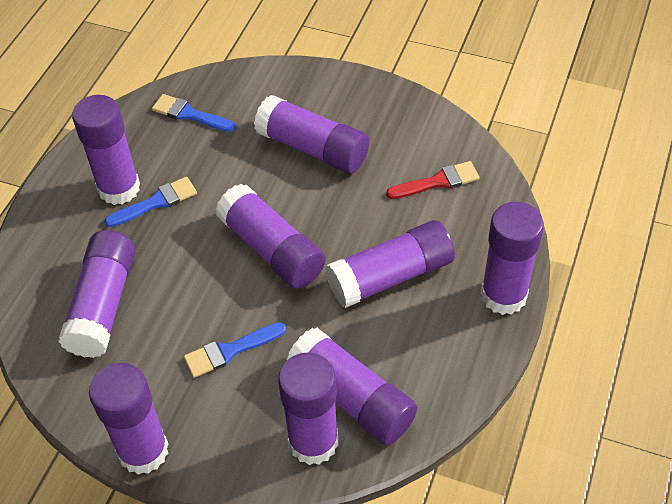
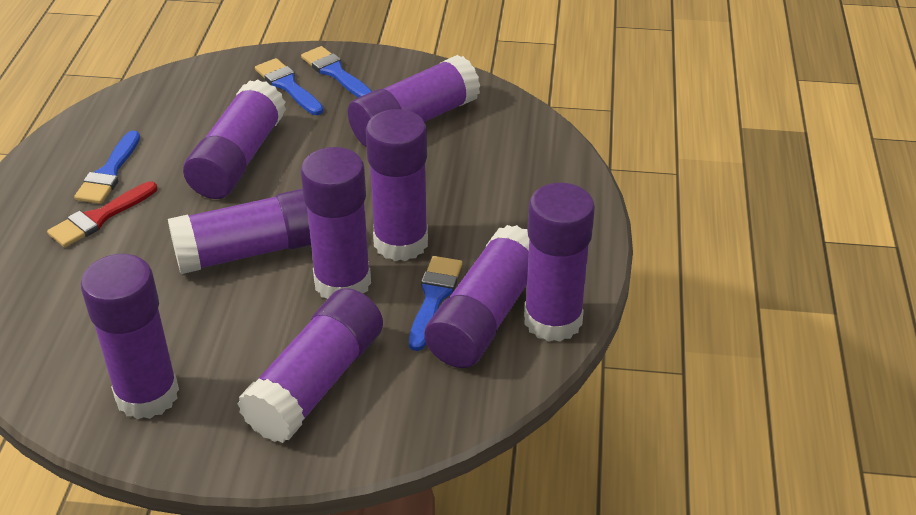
blue brush: [104,177,197,227] [152,94,236,132] [184,322,286,378] = 3 -> [74,130,140,204] [255,58,324,115] [301,46,372,98] [409,256,463,351] = 4

